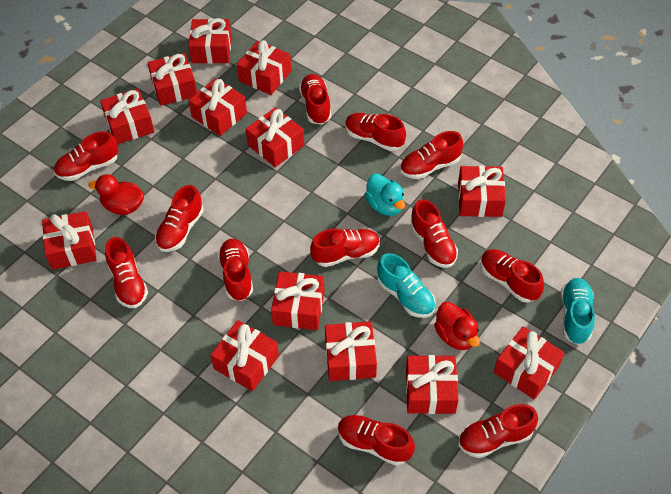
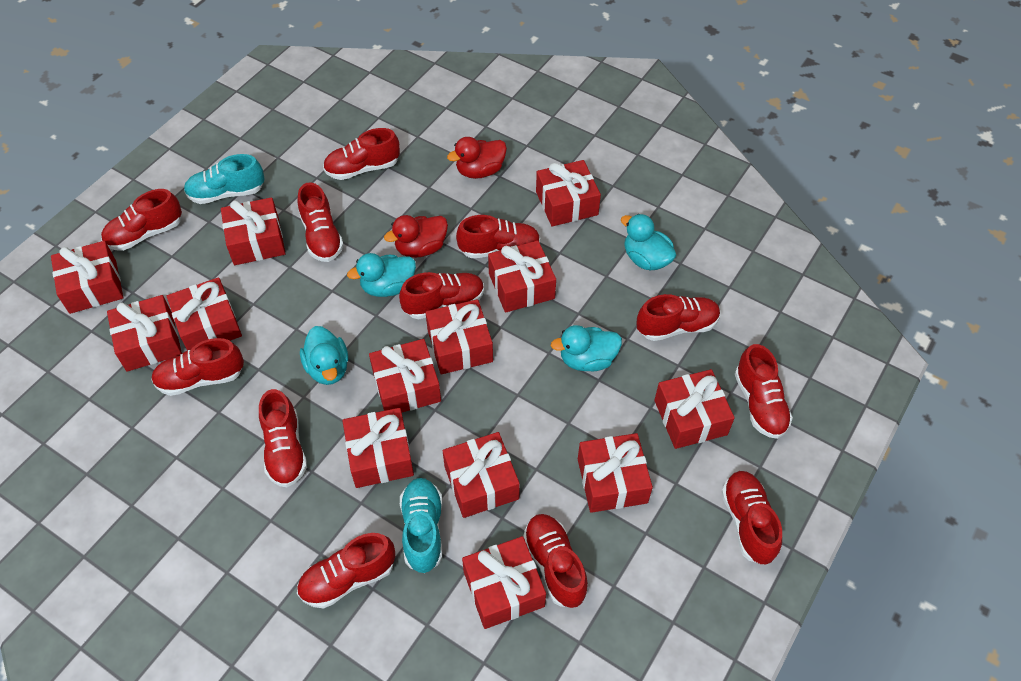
turquoise duck: [365,174,405,216] = 1 -> [300,326,348,385] [347,253,416,297] [551,325,622,371] [621,214,676,270] = 4

